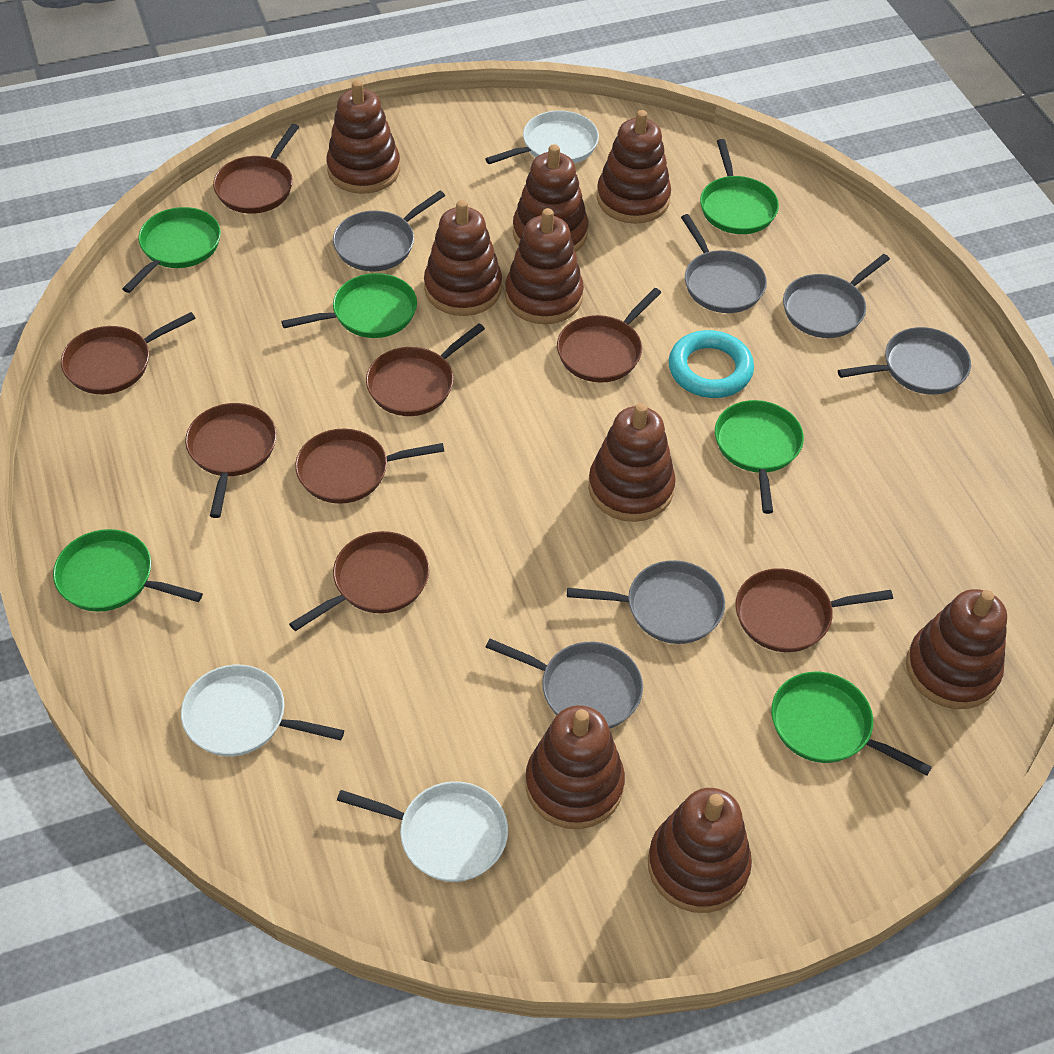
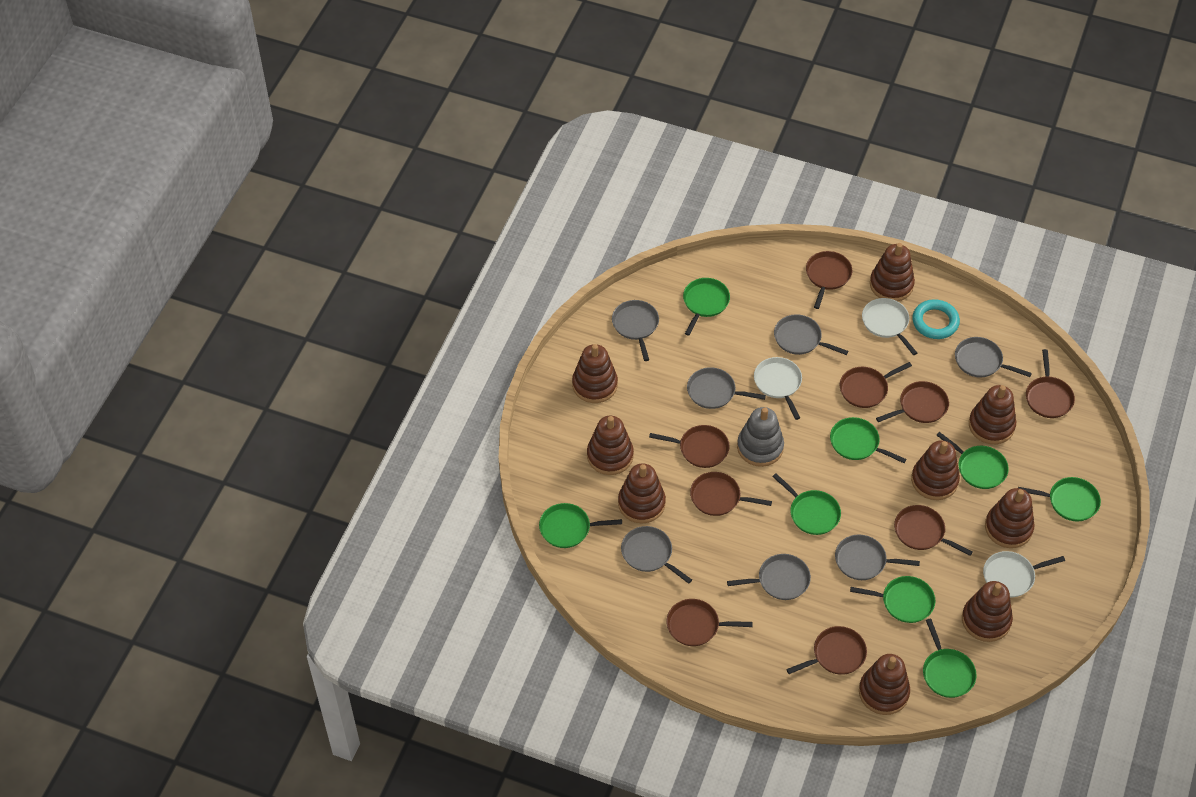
brown pan: [61,312,196,394] [185,403,277,518] [213,124,299,214] [289,531,429,631] [295,429,444,504] [366,323,485,416] [557,288,661,383] [736,568,893,652] = 8 -> [649,425,730,468] [666,599,753,646] [690,472,772,516] [786,626,867,675] [806,251,852,309] [839,362,912,408] [876,381,949,423] [894,505,972,556] [1026,349,1075,418] = 9
green pan: [53,529,203,612] [122,207,221,293] [281,273,417,338] [700,139,779,234] [715,400,804,514] [771,672,932,775] = 6 -> [539,503,622,548] [683,278,730,336] [772,473,841,535] [830,417,907,463] [850,576,935,623] [923,619,977,698] [936,432,1009,489] [1018,477,1101,521] = 8
grey pan: [333,191,445,272] [486,639,643,729] [567,560,725,644] [681,214,767,313] [783,254,890,338] [838,327,971,395] = 6 -> [612,300,659,361] [621,526,692,584] [687,367,766,409] [727,554,811,600] [774,314,848,355] [835,534,920,580] [955,337,1032,378] = 7
grey stacking toy: none = 0 -> [737,407,784,467] = 1

